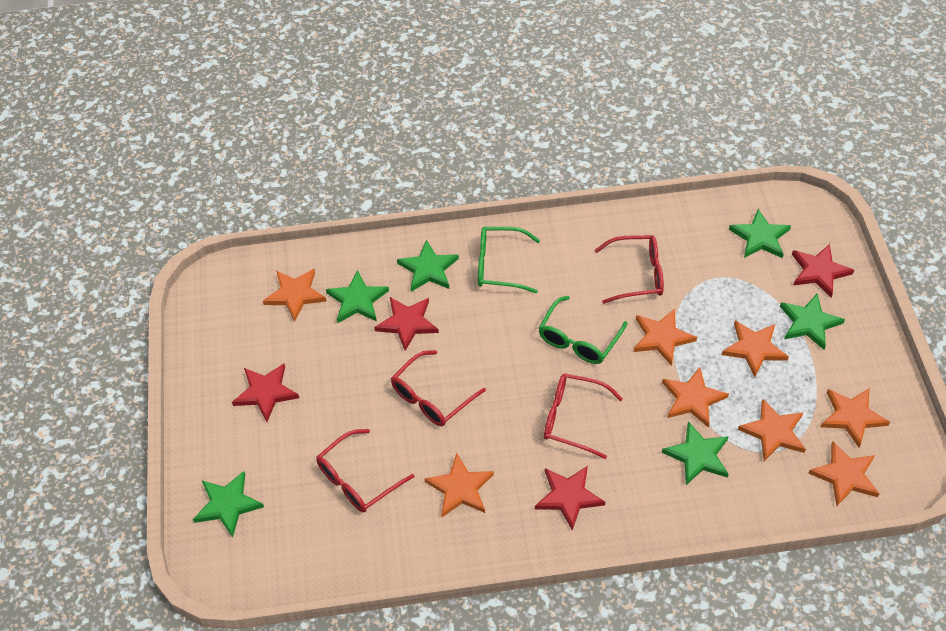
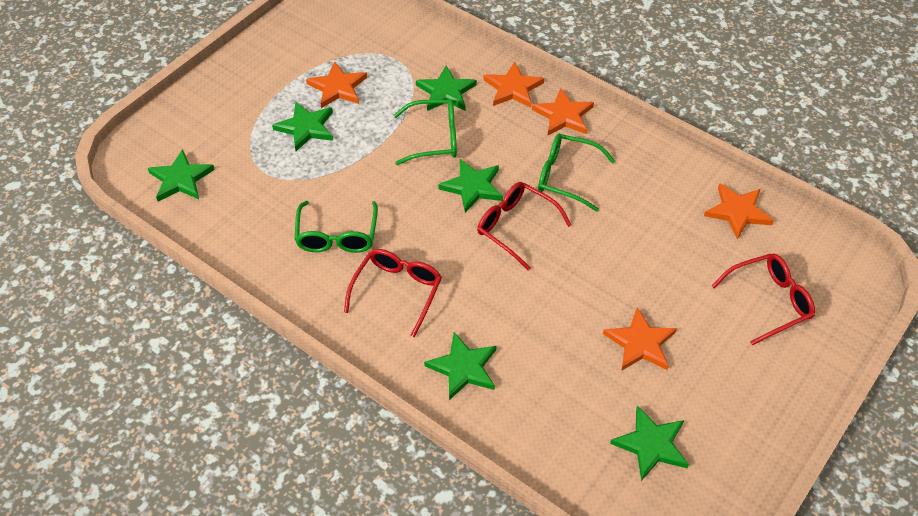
green glasses: [478,227,540,293] [539,296,628,364] = 2 -> [294,201,378,253] [394,99,457,165] [538,134,615,212] = 3
orange star: [263,269,326,322] [424,453,494,517] [634,309,697,366] [662,367,729,428] [722,321,789,378] [738,399,806,461] [808,441,879,506] [821,388,890,448] = 8 -> [306,61,367,108] [483,62,544,108] [532,88,594,136] [603,307,677,371] [704,183,774,239] = 5
red glasses: [316,429,415,513] [391,350,486,426] [544,373,623,459] [595,235,664,304] = 4 -> [344,249,442,337] [477,182,571,270] [712,254,815,345] = 3
red star: [232,364,299,422] [374,297,439,351] [535,466,605,531] [792,244,854,297] = 4 -> none = 0

